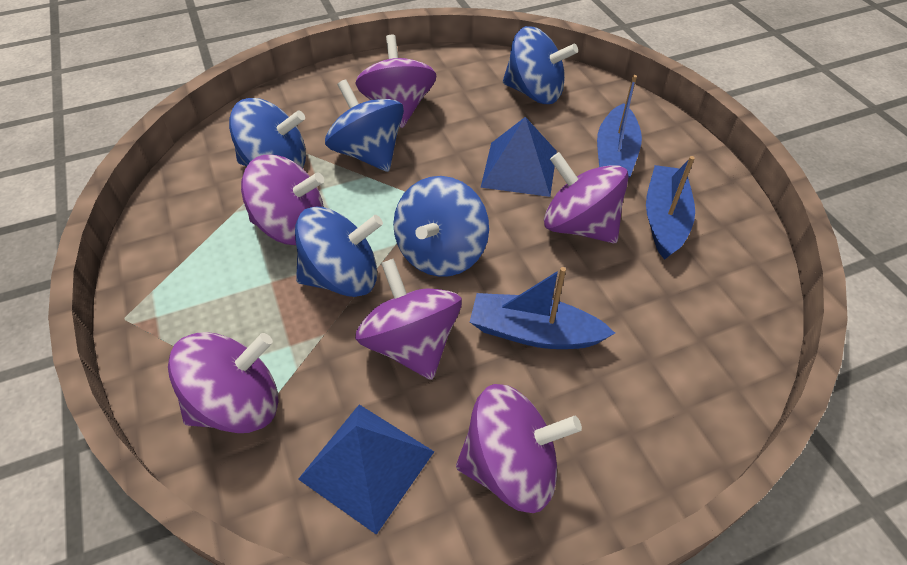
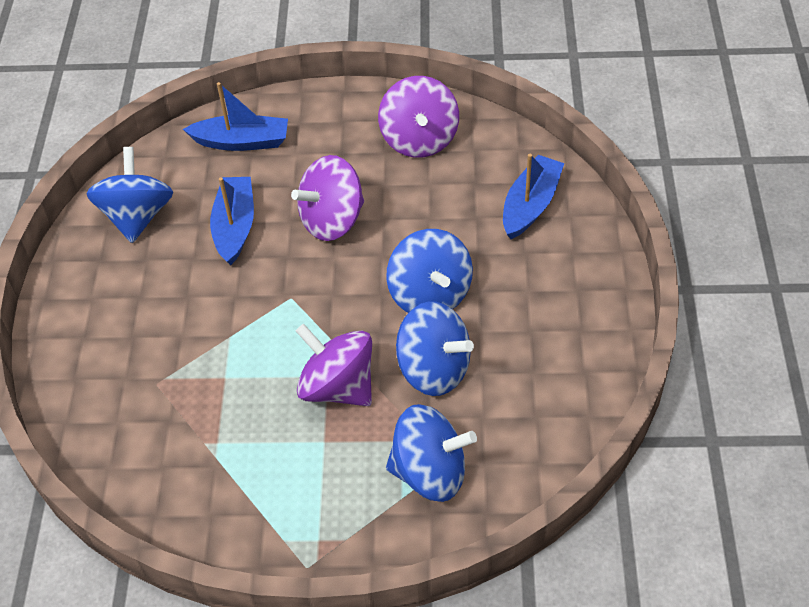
blue pyramid: [298,405,434,535] [481,117,557,197] = 2 -> none = 0
blue spinning top: [229,98,306,169] [295,207,383,297] [325,80,404,172] [393,176,489,277] [503,26,578,104] = 5 -> [87,147,173,243] [386,229,473,313] [386,404,477,502] [396,301,474,396] = 4
purple spinning top: [168,332,278,433] [241,155,324,245] [355,258,462,380] [356,35,436,128] [456,384,582,513] [544,152,629,243] = 6 -> [291,155,364,241] [296,324,372,406] [378,76,459,158] = 3

